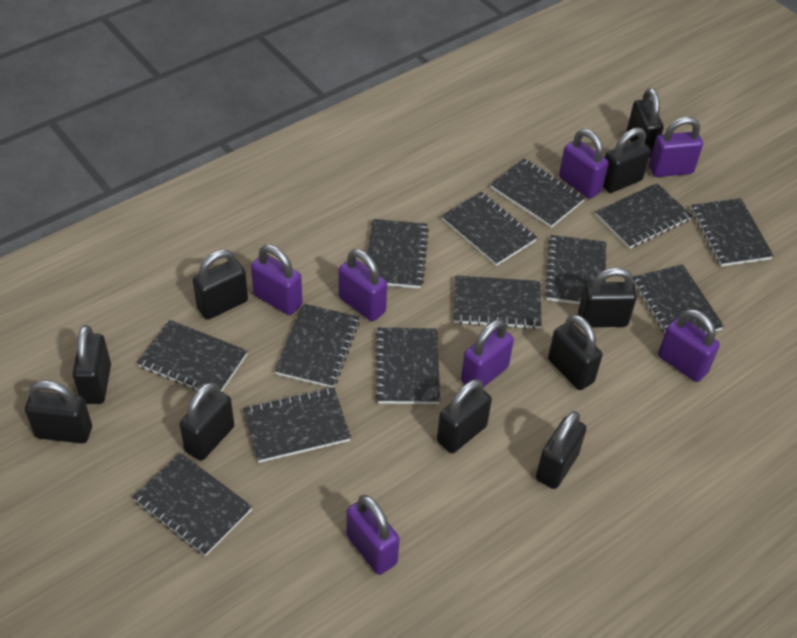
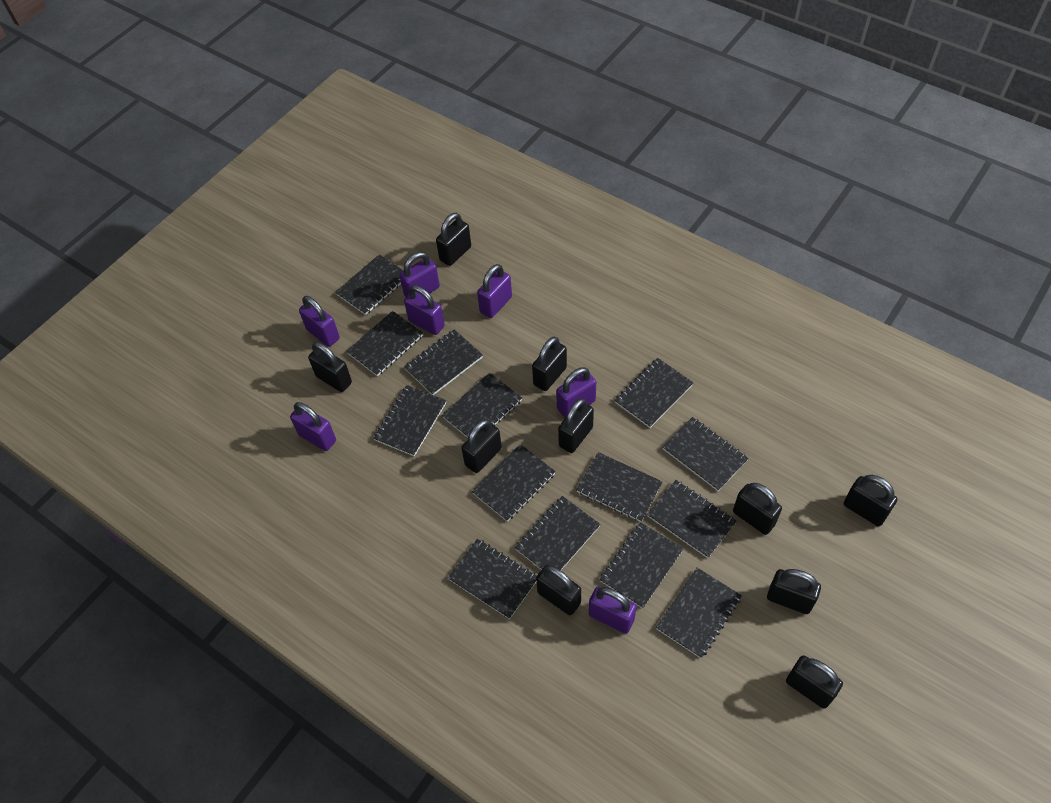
black notebook: [133,453,252,556] [137,320,248,392] [243,387,351,463] [274,304,360,388] [366,219,429,289] [375,328,440,404] [441,192,537,266] [454,275,542,330] [490,159,585,228] [545,235,606,304] [596,183,692,249] [633,264,724,333] [691,198,774,267] = 13 -> [335,254,404,315] [346,311,423,376] [373,385,447,456] [404,329,483,395] [442,373,522,438] [448,539,537,619] [472,444,556,522] [515,496,601,570] [576,452,663,522] [600,522,684,609] [615,358,693,428] [647,480,737,558] [656,568,742,658] [663,417,749,491] = 14

